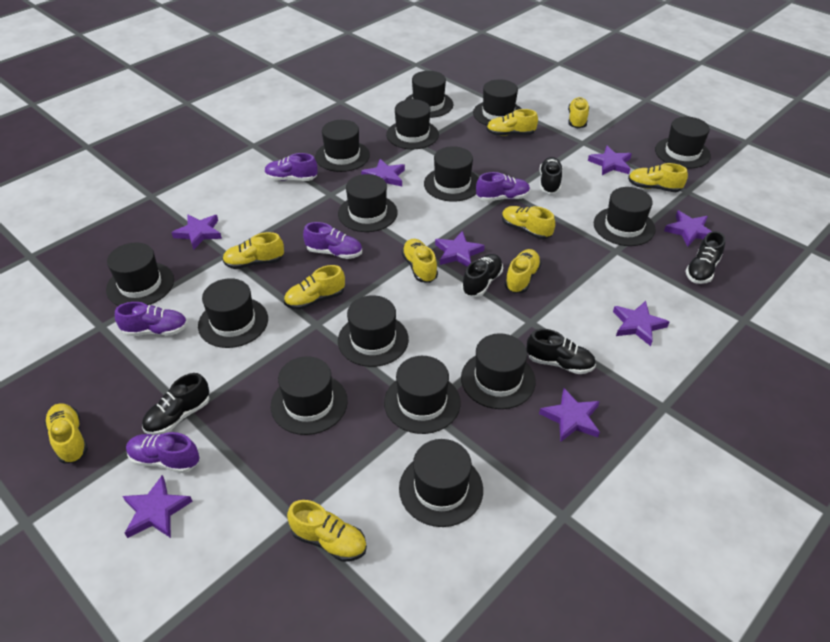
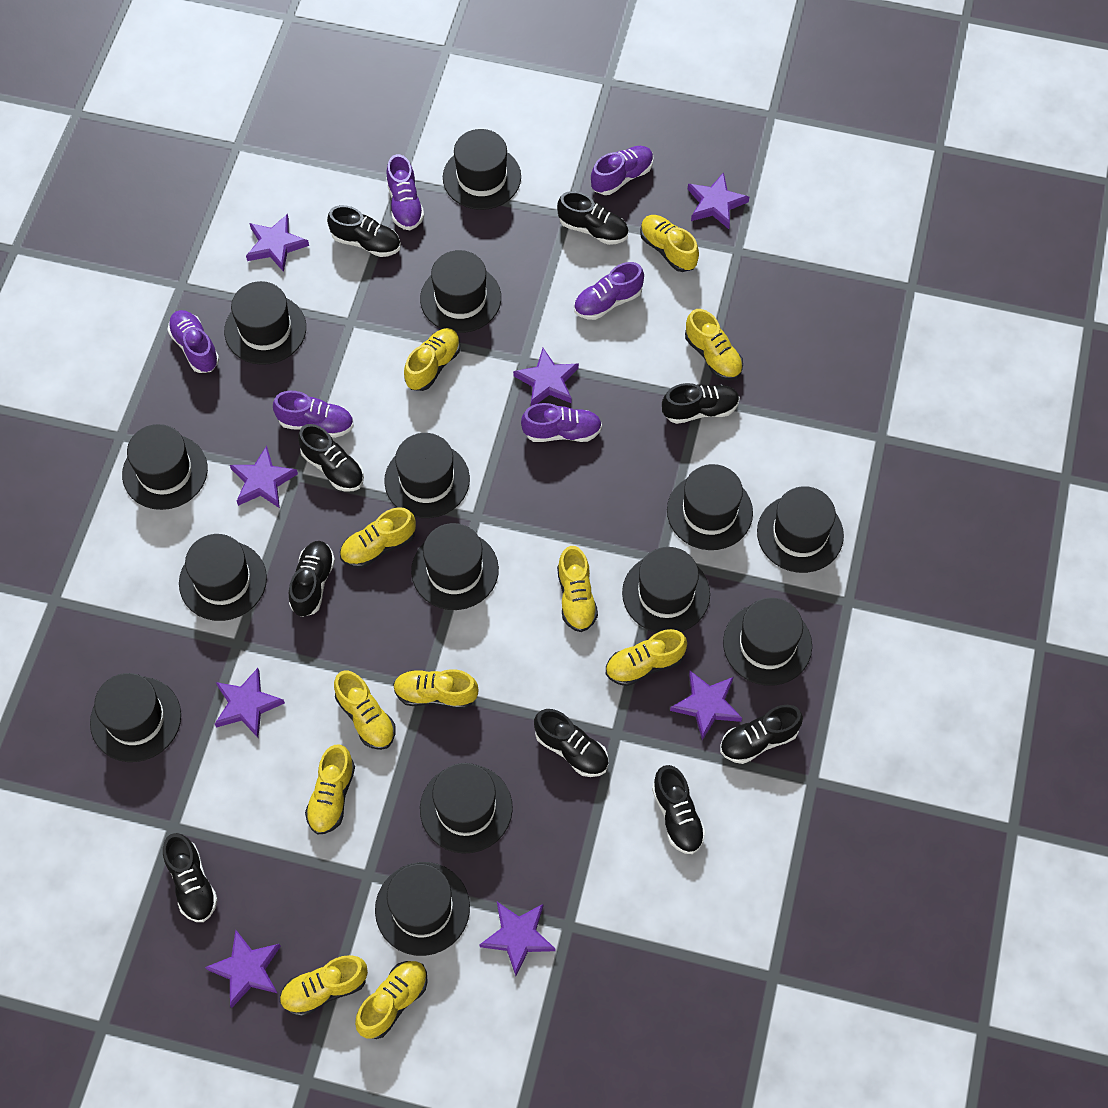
black hat: [106,243,174,306] [198,278,268,348] [271,356,348,435] [315,120,370,172] [338,174,398,232] [338,295,409,367] [384,356,461,434] [386,99,439,149] [399,439,483,527] [405,71,453,118] [424,146,479,202] [461,333,536,409] [473,79,521,125] [594,187,656,246] [655,117,711,168] = 15 -> [90,673,181,762] [122,424,208,510] [179,534,267,621] [224,281,306,365] [375,862,470,956] [384,433,470,518] [411,523,499,610] [420,250,501,333] [420,763,513,854] [443,129,521,210] [622,547,710,633] [667,464,753,550] [723,598,812,686] [757,486,844,573] = 14
black shoe: [142,373,209,435] [462,254,503,297] [527,329,596,374] [539,157,563,194] [685,231,725,284] = 5 -> [163,833,218,922] [289,541,335,617] [298,424,364,491] [327,205,401,257] [534,709,608,777] [557,191,629,245] [652,765,706,854] [662,383,740,424] [720,705,803,764] = 9
purple shoe: [115,302,187,336] [126,432,199,473] [265,153,318,181] [303,222,362,259] [476,172,530,201] = 5 -> [167,310,219,373] [273,391,354,438] [386,154,424,230] [521,403,602,442] [574,262,644,320] [591,146,654,195] = 6
yellow shoe: [44,403,88,464] [223,232,284,269] [284,265,345,310] [287,500,367,562] [401,239,438,283] [486,109,538,136] [502,206,555,239] [505,249,541,293] [568,97,589,129] [628,163,688,192] = 10 -> [280,955,368,1017] [305,745,355,834] [334,670,396,750] [340,507,416,568] [355,961,428,1039] [393,669,479,709] [404,328,461,391] [557,546,598,632] [606,629,687,686] [640,215,699,272] [685,309,743,381] = 11

